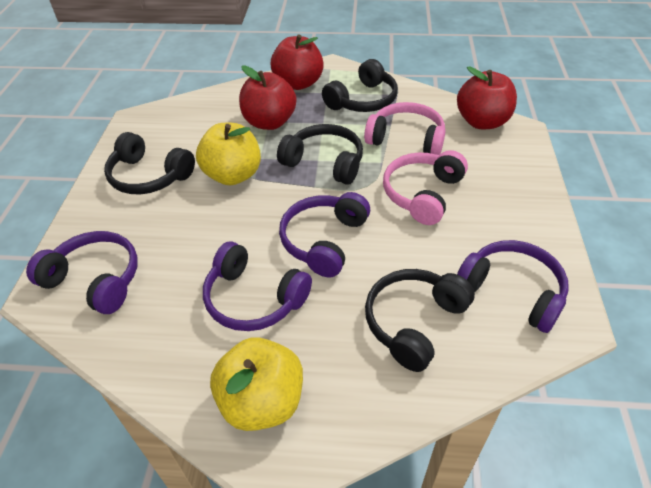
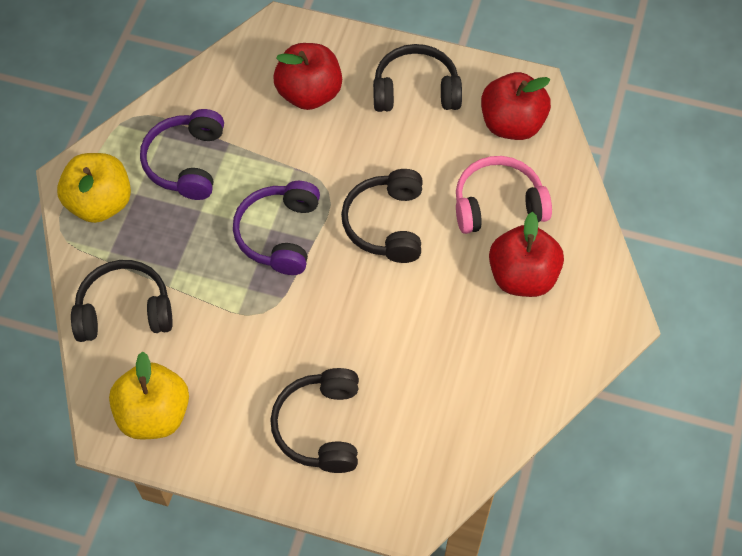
pink headphones: [364,102,446,155] [383,150,468,225] = 2 -> [456,156,552,234] = 1
purple headphones: [26,231,138,314] [203,241,312,331] [279,192,370,277] [457,240,569,333] = 4 -> [140,109,224,200] [233,181,320,275] = 2

